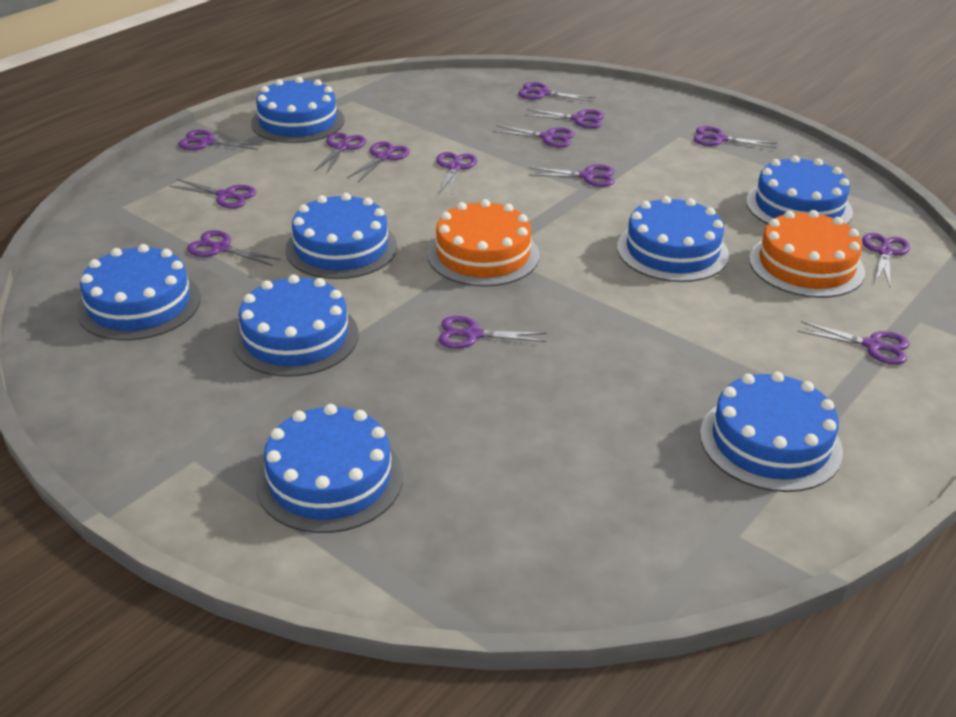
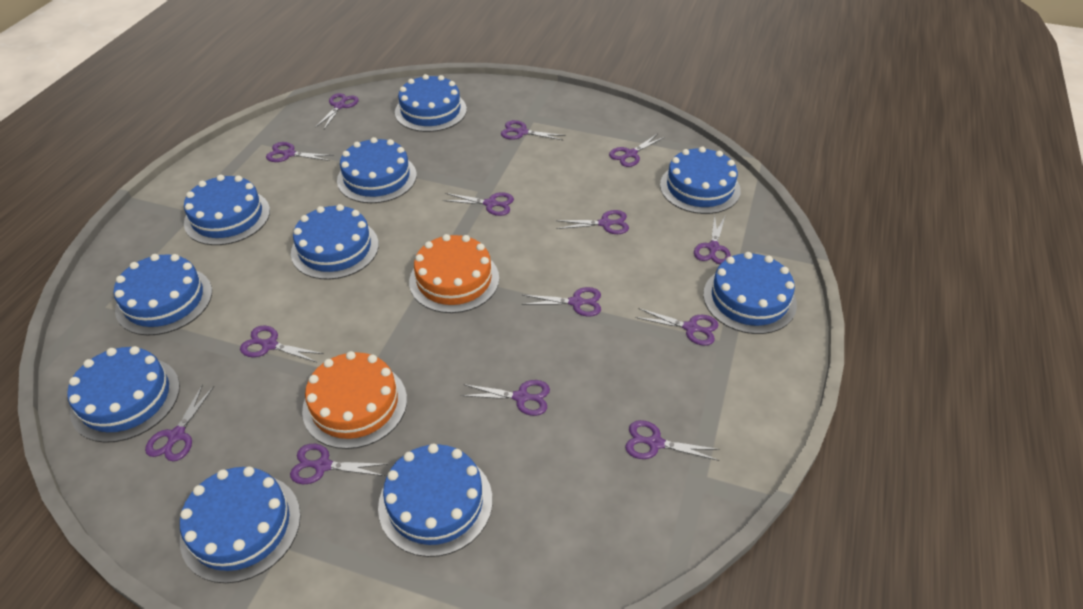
blue cake: [76,244,201,341] [232,274,358,377] [251,77,345,143] [256,404,403,533] [285,193,397,279] [617,196,729,282] [700,372,843,492] [746,155,853,225] = 8 -> [67,346,180,443] [114,254,212,336] [180,467,301,583] [184,175,270,245] [291,204,379,280] [337,137,417,203] [378,444,492,557] [395,74,467,132] [660,147,741,214] [703,252,797,334] = 10

